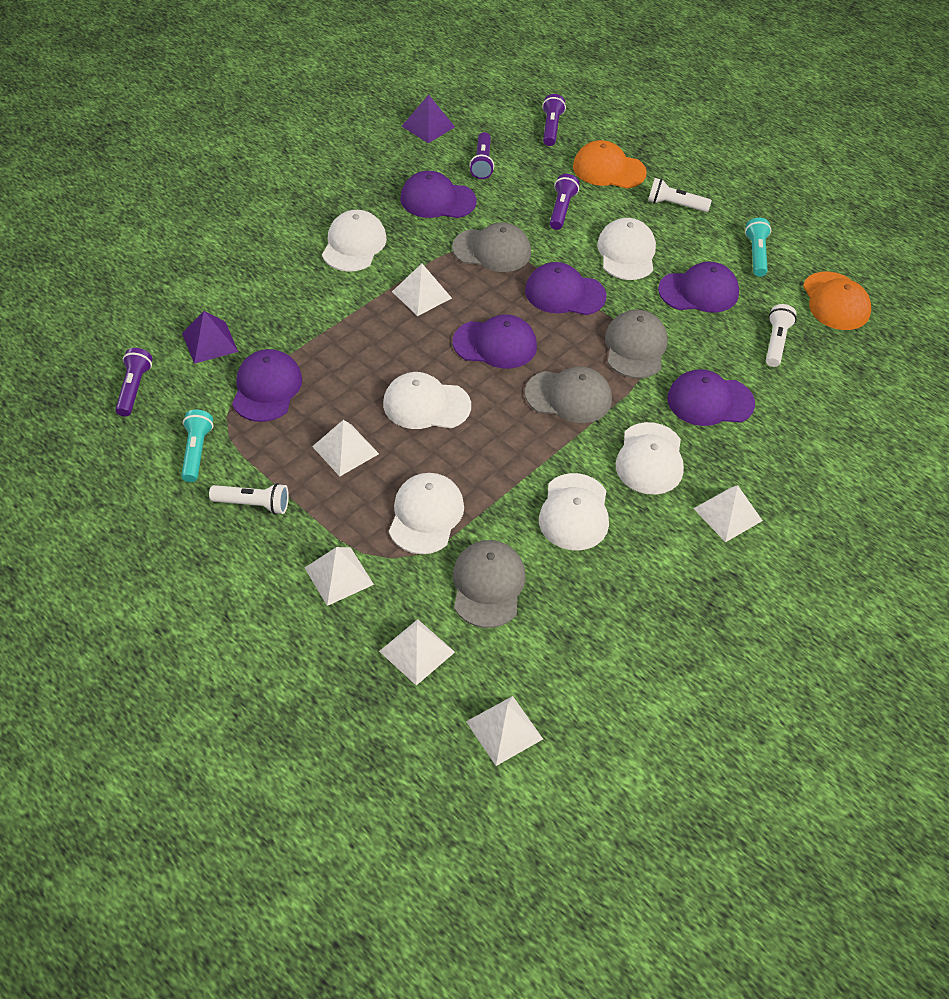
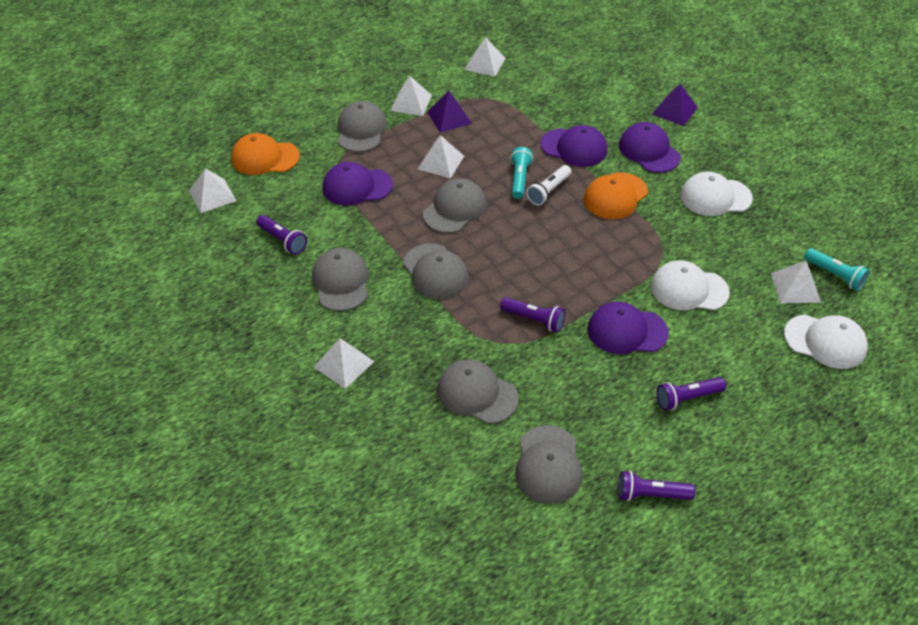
grey cap: [452,222,531,272] [453,540,526,628] [525,366,612,423] [605,310,668,378] = 4 -> [312,248,369,311] [338,101,387,152] [403,243,469,299] [423,178,487,233] [437,359,519,424] [515,425,582,504] = 6
purple cap: [232,349,302,422] [400,171,477,218] [453,314,537,369] [525,262,606,315] [658,261,739,313] [667,369,755,426] = 6 -> [323,162,393,206] [540,125,607,167] [587,302,669,354] [619,122,681,173] = 4
white cap: [322,210,387,272] [383,372,471,429] [389,473,464,554] [539,473,609,550] [597,218,656,280] [616,422,684,495] = 6 -> [651,260,730,310] [680,172,753,216] [784,314,868,369] = 3
white flashlight: [209,483,289,515] [648,178,712,212] [766,304,797,367] = 3 -> [526,165,571,206] = 1

